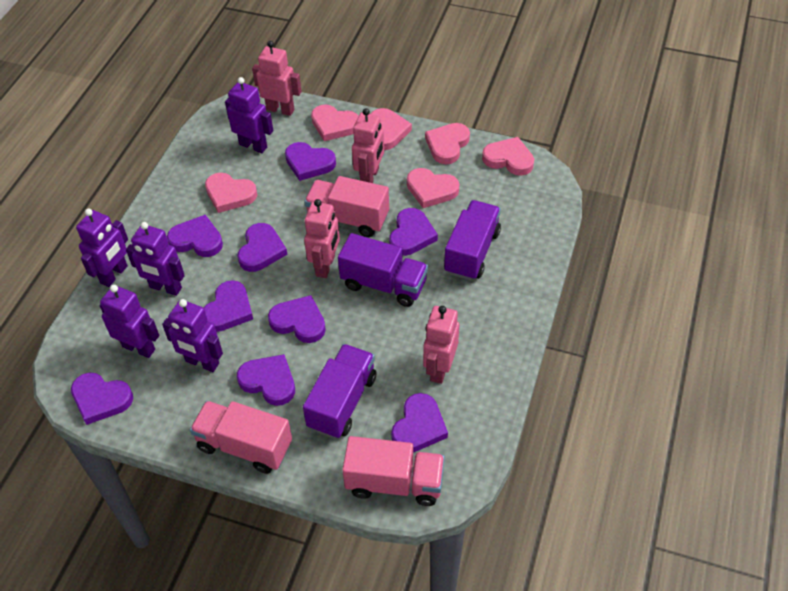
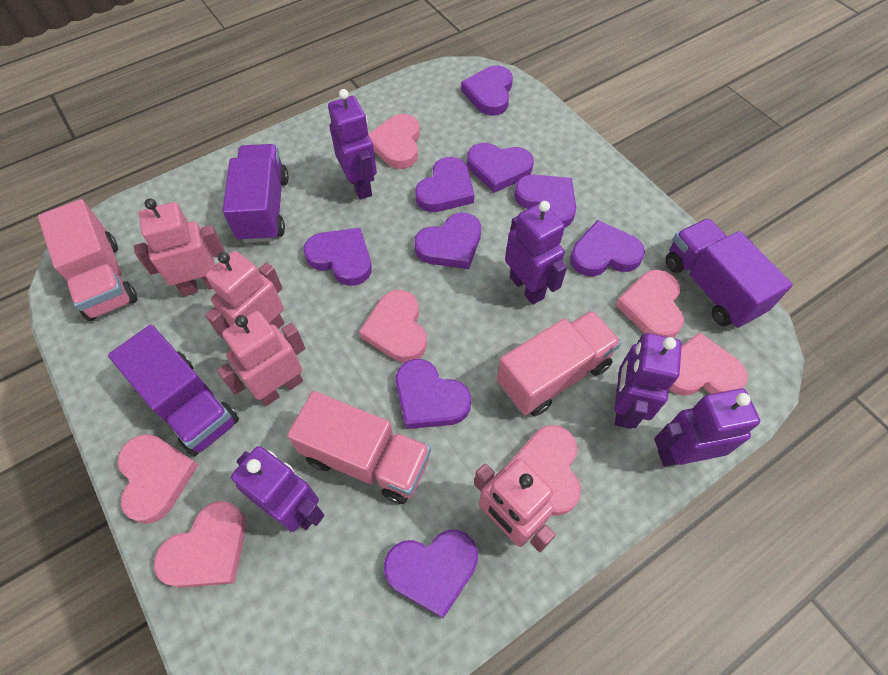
pink heart: [205,173,257,213] [311,104,358,141] [371,108,412,150] [407,168,459,208] [425,123,470,164] [482,137,534,176] = 6 -> [117,434,198,524] [154,501,246,588] [359,290,427,363] [368,114,420,169] [509,425,581,516] [616,270,684,338] [669,332,747,396] = 7

